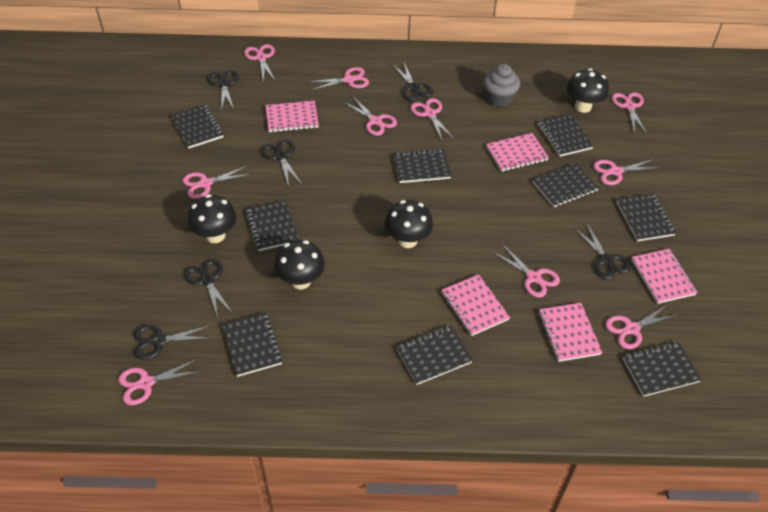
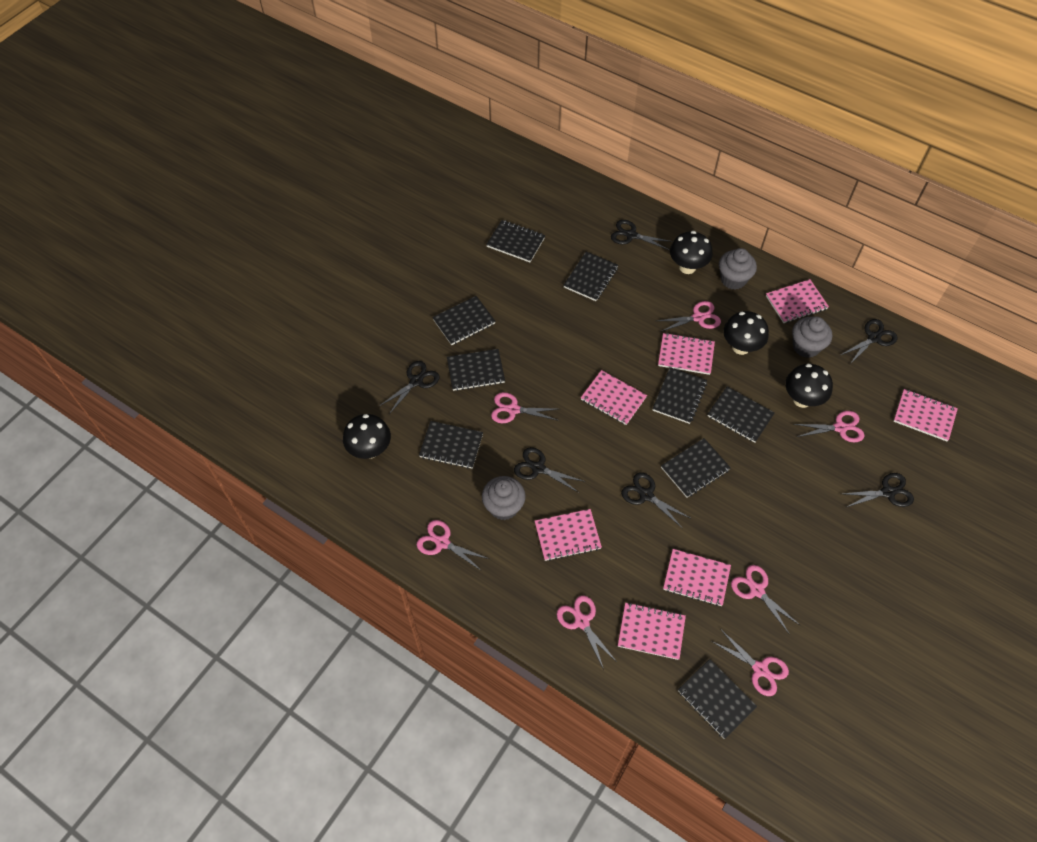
grey cupcake: [483,64,520,107] = 1 -> [482,476,526,520] [719,248,757,290] [792,316,832,358] = 3
pink notebook: [265,101,319,132] [442,274,510,336] [486,133,549,172] [539,303,602,362] [631,249,698,304] = 5 -> [535,509,602,561] [581,370,647,425] [618,602,686,660] [658,333,715,375] [663,549,731,606] [766,279,829,323] [893,389,958,441] = 7
pink scissors: [118,359,202,405] [182,166,252,199] [244,44,275,81] [308,67,369,90] [343,97,397,136] [411,98,454,140] [492,244,560,298] [593,159,657,185] [605,304,679,349] [612,92,647,134] = 10 -> [417,520,489,571] [491,392,559,423] [557,595,617,670] [657,301,721,332] [711,630,789,696] [731,565,800,633] [794,411,865,442] = 7

